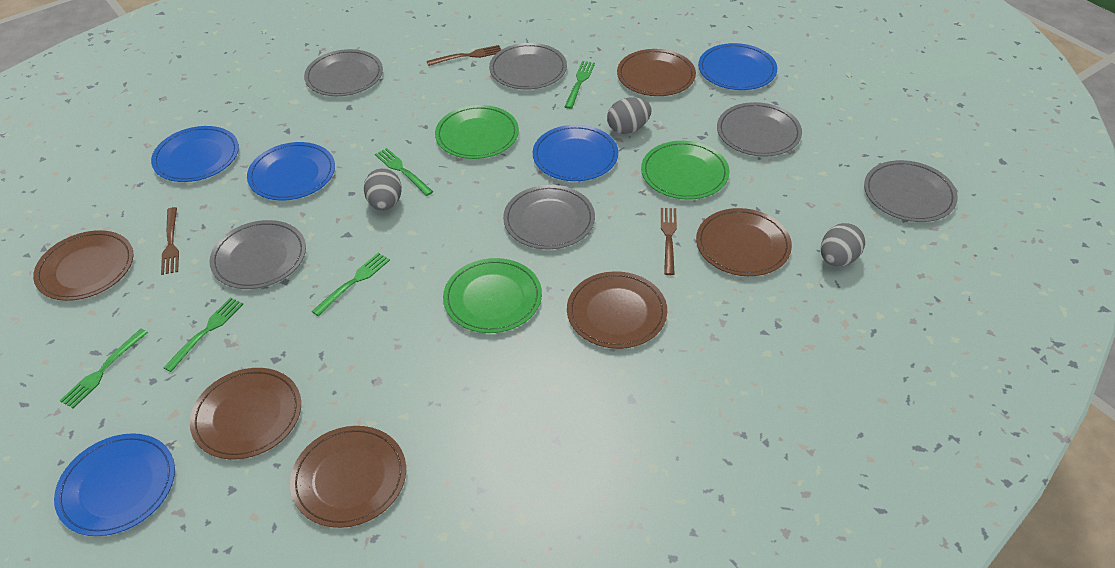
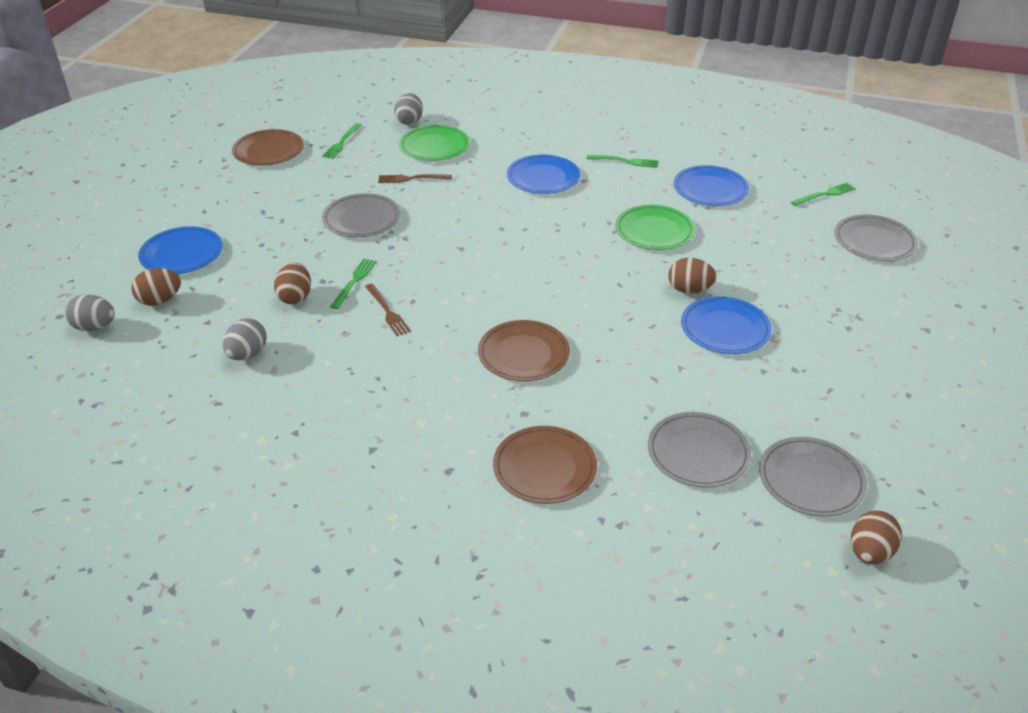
blue plate: [54,433,175,536] [151,126,239,182] [247,142,335,200] [533,125,618,181] [698,43,777,90] = 5 -> [138,226,222,274] [507,154,580,194] [673,165,749,206] [681,296,772,354] = 4
brown egg: none = 0 -> [131,268,181,306] [274,263,311,304] [668,258,717,293] [851,510,902,564] = 4
brown fork: [161,207,179,275] [427,45,501,66] [661,208,677,275] = 3 -> [365,284,411,336] [378,174,452,183] = 2
brown plate: [33,230,134,301] [190,368,301,459] [290,426,406,528] [567,271,667,349] [617,49,696,96] [696,208,792,276] = 6 -> [232,129,304,166] [478,320,570,381] [493,426,597,504] = 3
green fork: [60,329,148,408] [163,297,243,372] [312,253,390,316] [375,148,433,196] [564,61,595,109] = 5 -> [322,123,362,159] [330,258,377,309] [586,155,658,168] [791,183,856,206] = 4
green plate: [435,105,519,159] [443,258,542,333] [641,141,729,200] = 3 -> [399,125,469,161] [615,205,695,250] = 2
grey plate: [209,220,306,289] [304,49,383,96] [489,43,567,90] [503,185,595,249] [717,102,802,157] [864,160,958,222] = 6 -> [322,193,400,237] [648,412,751,488] [759,437,867,517] [834,215,918,261] = 4

